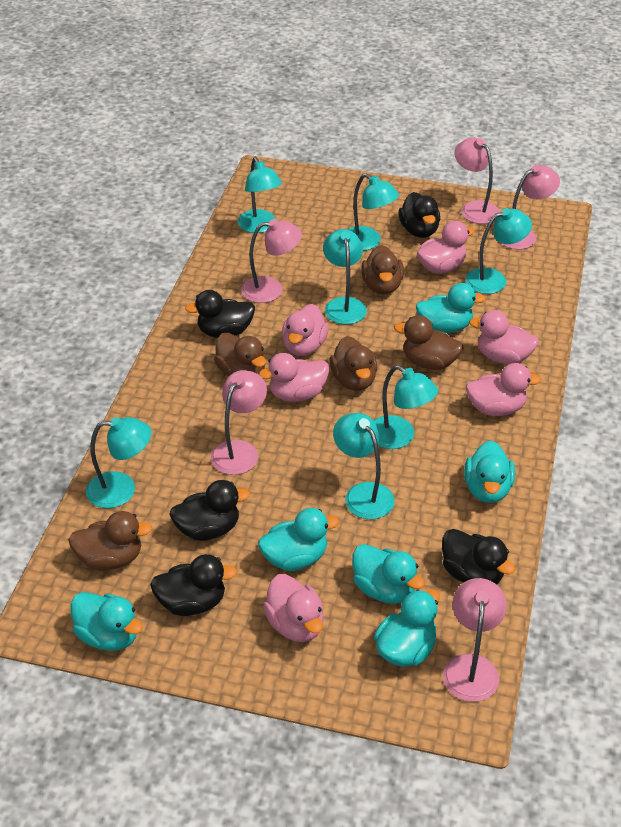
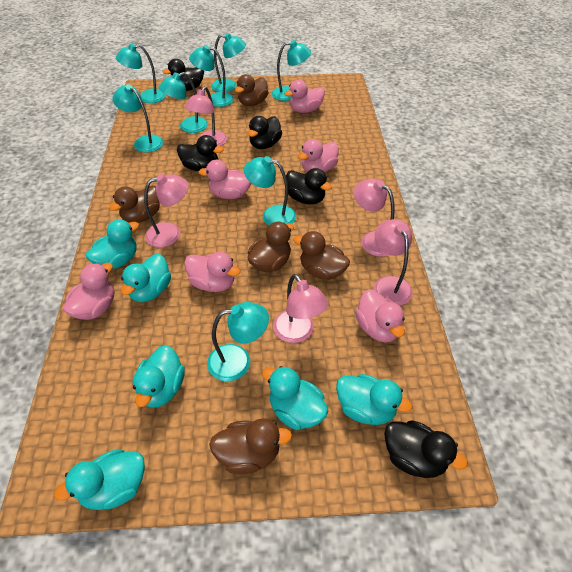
turquoise lamp: [86,417,152,508] [237,157,282,233] [323,229,367,324] [333,413,395,519] [348,174,399,251] [373,365,438,449] [465,208,532,294] = 7 -> [113,84,163,152] [116,44,166,103] [159,72,208,133] [189,45,234,107] [207,302,269,381] [211,33,246,92] [244,156,296,225] [271,40,311,101] = 8

